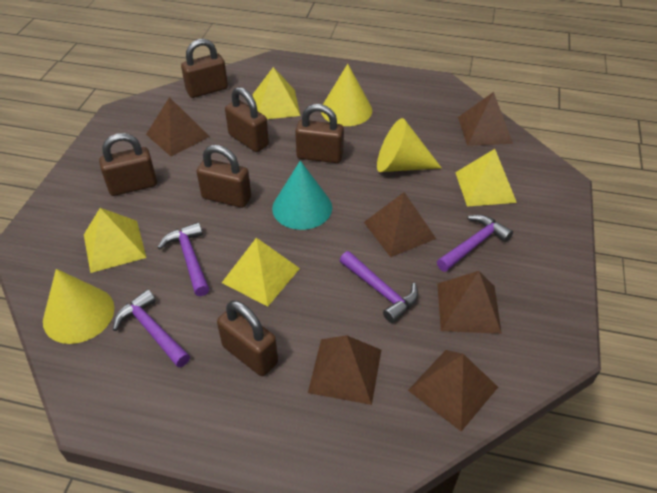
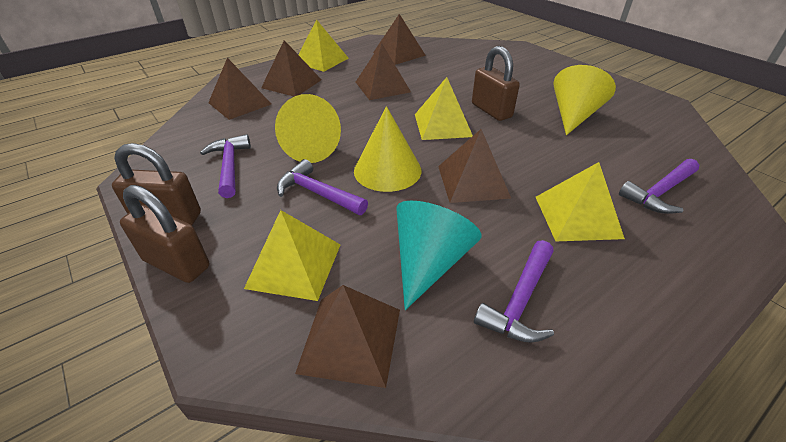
brown padlock: [99,133,157,196] [181,39,228,98] [197,145,251,208] [217,300,278,376] [225,87,269,152] [295,104,344,163] = 6 -> [112,143,201,225] [120,185,209,283] [472,46,520,121] = 3

